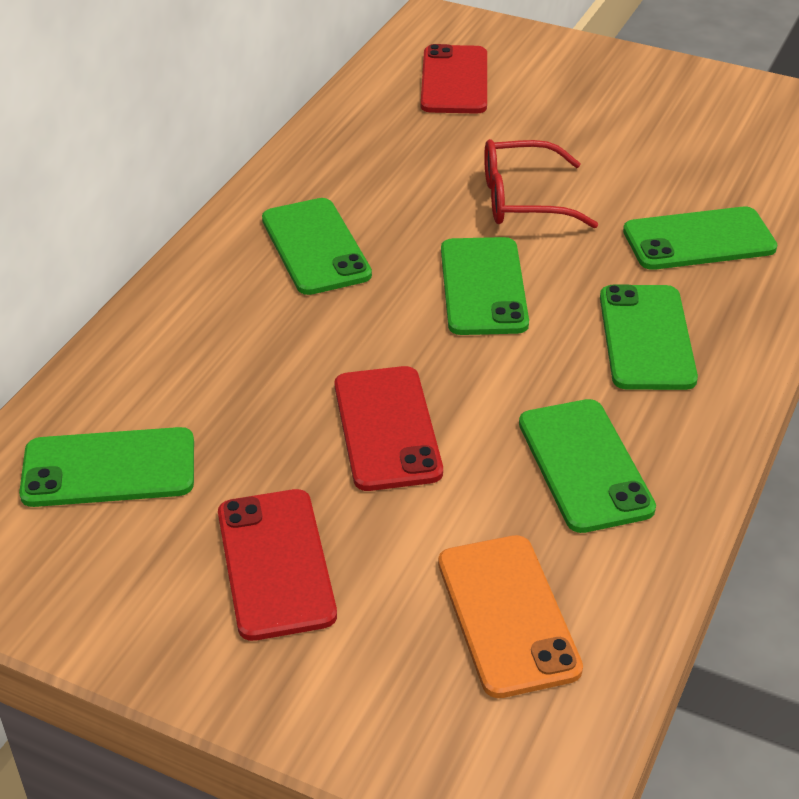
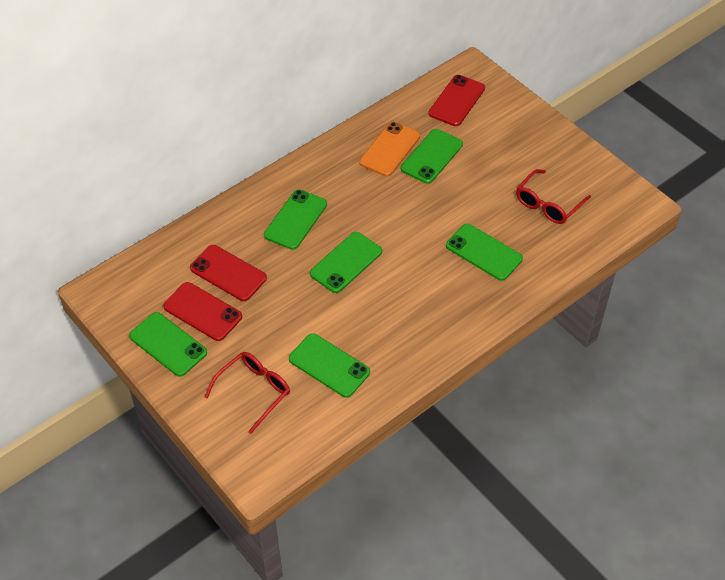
red glasses: [484,139,598,228] = 1 -> [205,352,290,434] [516,169,591,224] = 2

